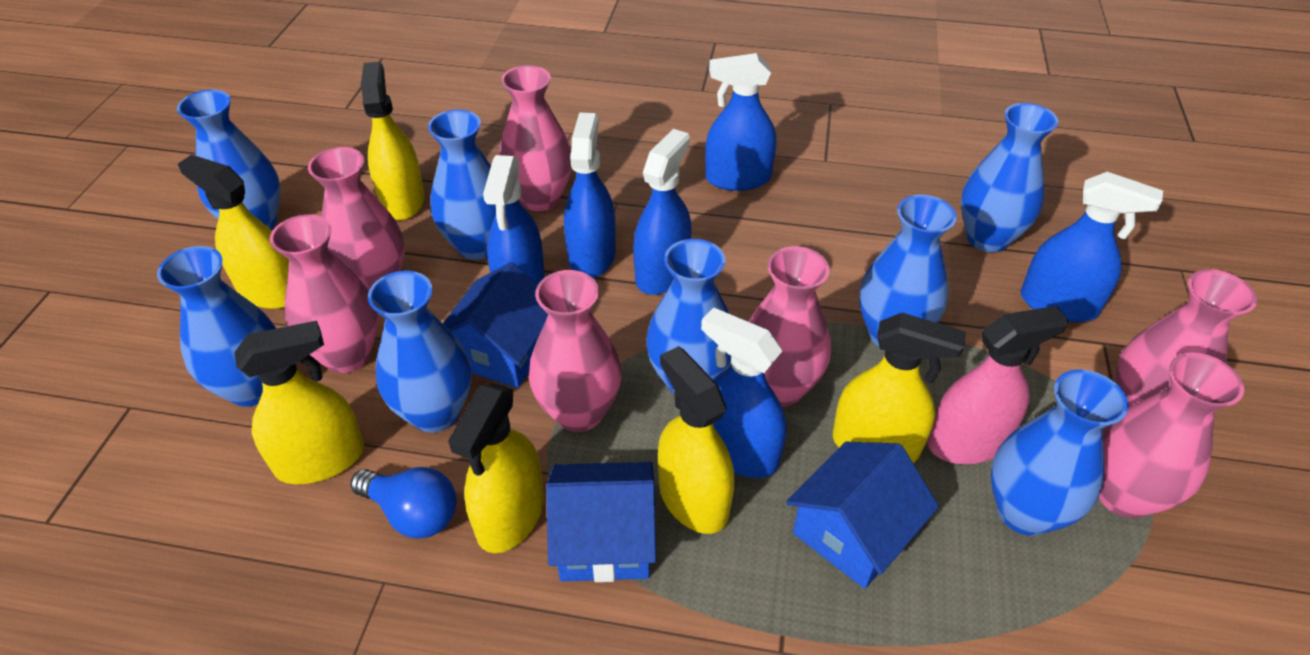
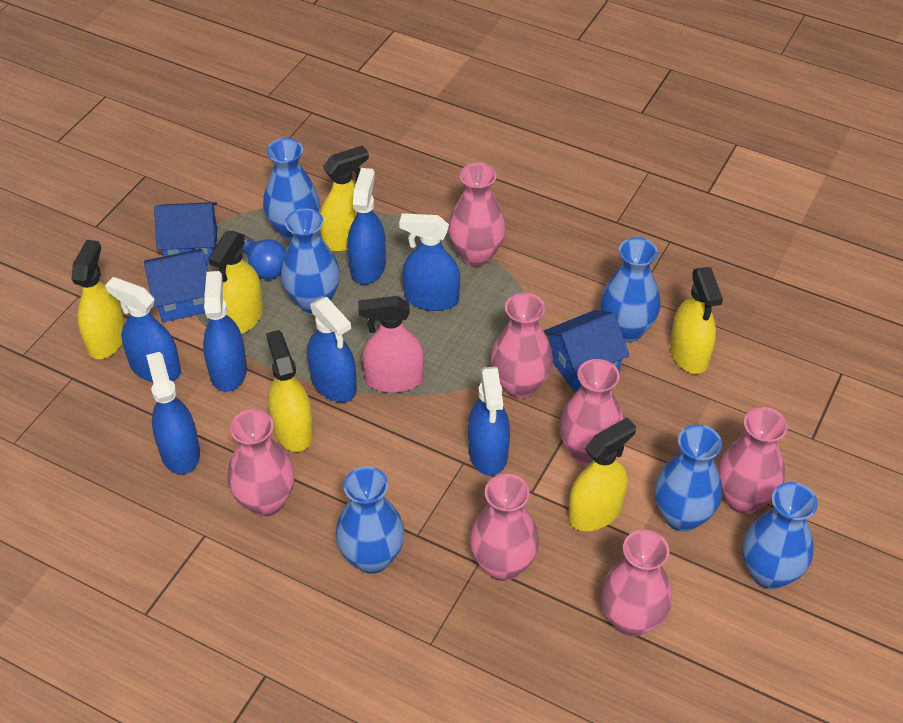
blue spray bottle: [483,155,545,285] [564,113,616,278] [633,129,692,295] [701,307,786,478] [705,53,776,191] [1021,172,1163,322] = 6 -> [105,277,181,382] [146,352,200,475] [203,271,247,392] [307,297,357,402] [347,168,386,285] [399,213,460,311] [468,366,510,476] = 7
blue vase: [157,246,277,407] [177,90,280,230] [368,271,472,433] [428,109,496,260] [646,239,731,394] [859,194,957,347] [961,103,1058,253] [991,369,1129,536] = 8 -> [263,138,320,241] [281,208,340,313] [336,466,405,574] [600,237,661,343] [654,425,722,532] [743,482,818,589] = 6

